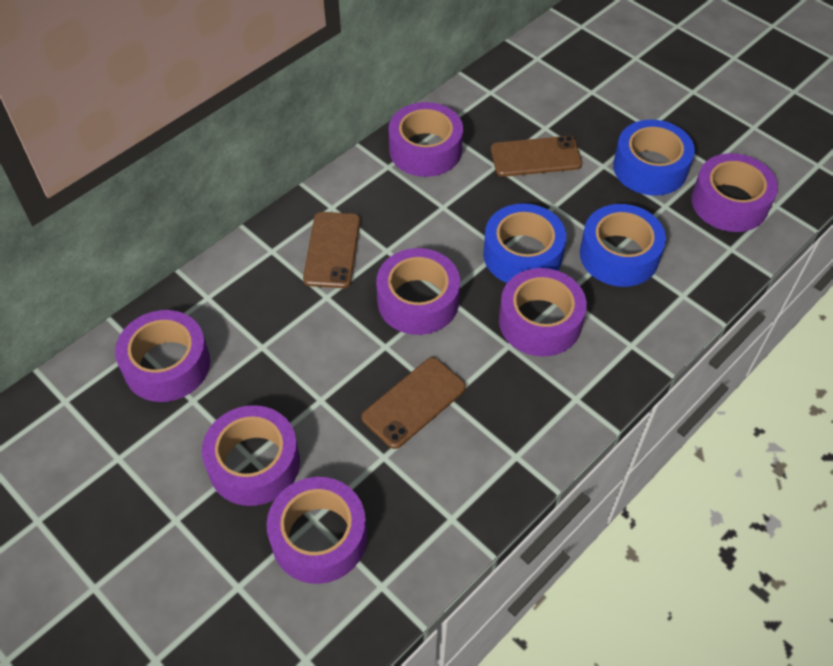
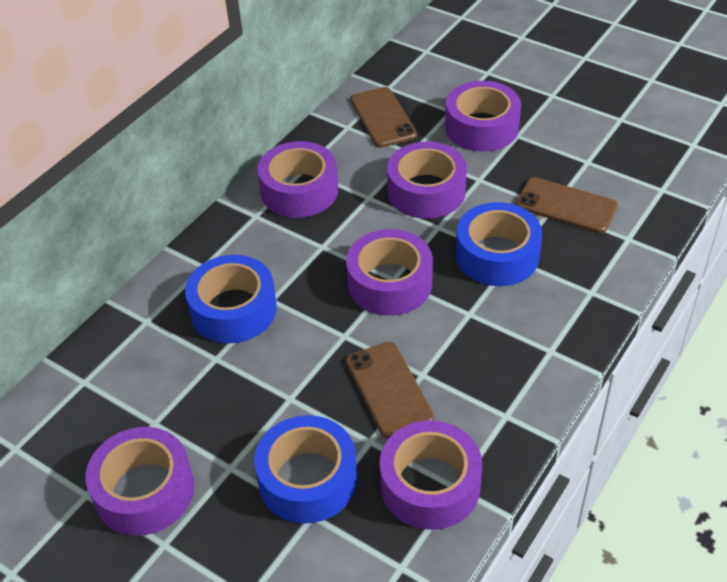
purple tape: [115,310,210,402] [202,405,300,506] [266,477,367,584] [376,248,460,335] [389,102,463,177] [499,268,587,356] [691,153,778,232] = 7 -> [86,427,194,536] [258,141,338,218] [346,229,433,316] [380,420,482,530] [387,142,467,219] [445,81,521,151] = 6

